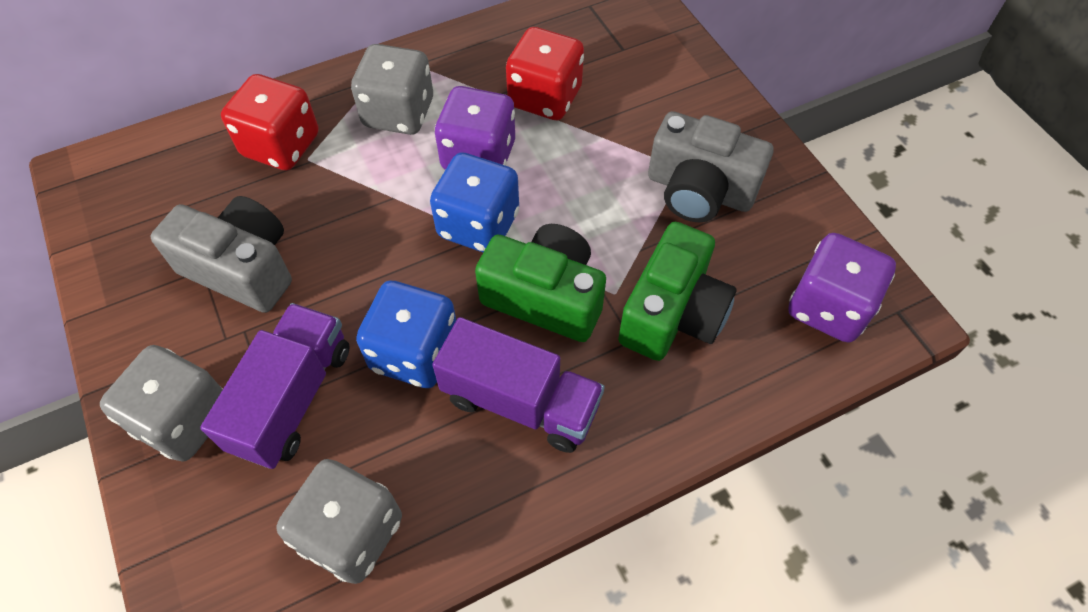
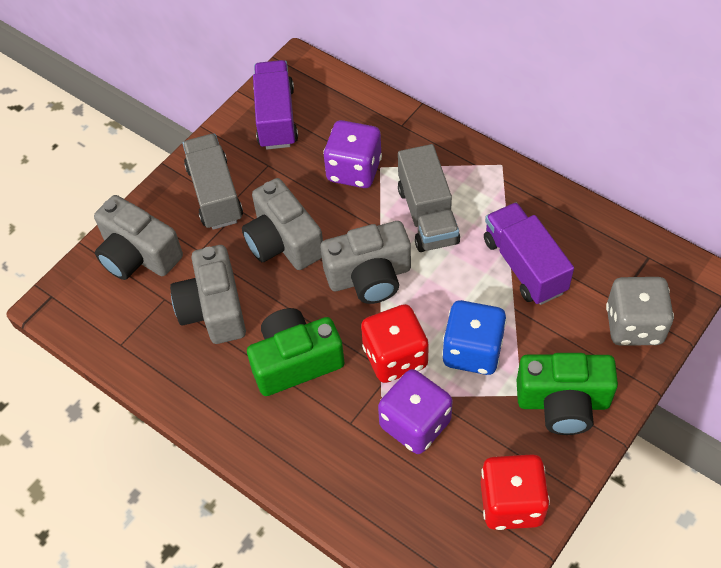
blue dice: [356,281,456,388] [430,152,519,252] = 2 -> [442,300,507,375] = 1
grey camera: [151,196,292,313] [648,111,773,223] = 2 -> [94,195,183,280] [170,245,246,344] [242,178,323,270] [321,221,411,304] = 4
grey dice: [100,345,223,462] [276,459,402,584] [351,44,433,135] = 3 -> [606,277,674,346] = 1
grey truck: none = 0 -> [182,134,243,230] [398,144,460,252] = 2

